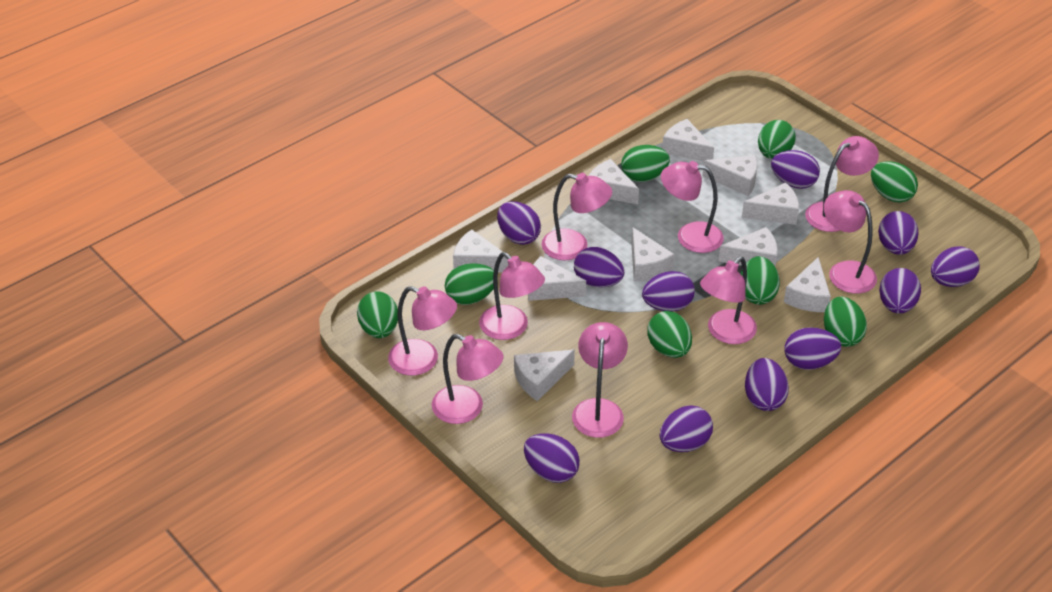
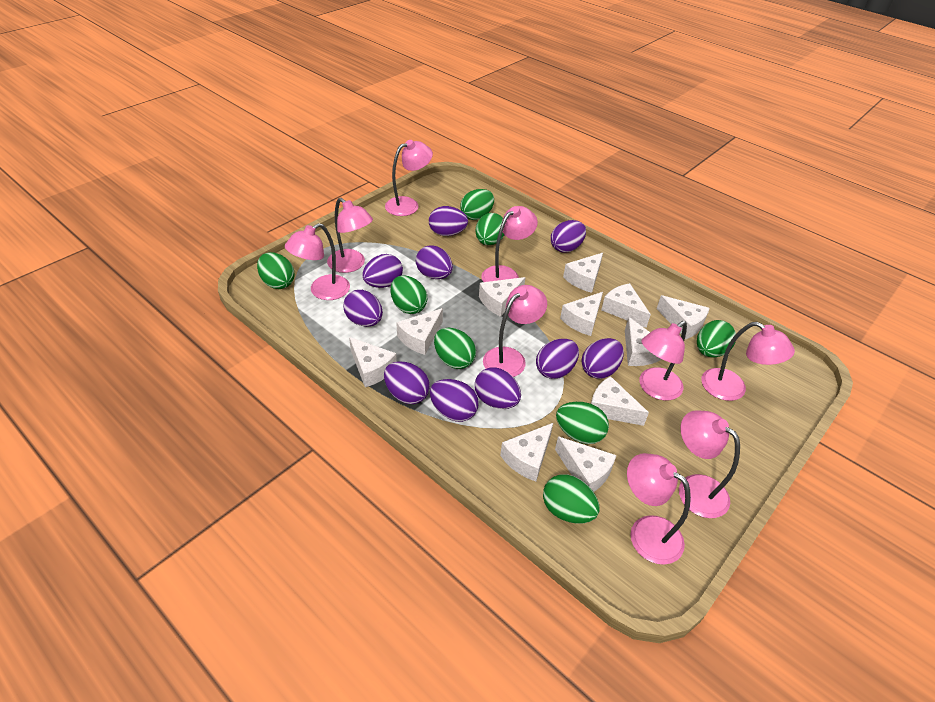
purple egg: [497,201,541,245] [524,433,580,483] [574,247,624,288] [642,271,695,312] [660,406,713,452] [745,358,789,411] [771,150,820,189] [785,327,841,370] [878,211,919,255] [879,268,921,314] [931,246,980,287] = 11 -> [343,290,383,327] [362,254,403,288] [384,362,430,404] [416,245,453,279] [429,206,468,236] [430,379,479,422] [475,367,521,409] [536,339,579,379] [551,220,586,253] [581,338,624,379] = 10
white cheese: [453,229,508,272] [514,349,575,401] [528,256,586,301] [588,159,639,204] [631,227,675,281] [662,119,714,162] [702,155,758,196] [718,227,778,266] [742,182,799,225] [784,257,831,312] = 10 -> [349,337,397,387] [396,308,443,355] [479,277,526,317] [500,423,553,481] [555,436,617,492] [560,292,603,336] [563,253,603,293] [591,376,649,426] [601,283,651,328] [625,317,662,366] [657,295,710,339] = 11

